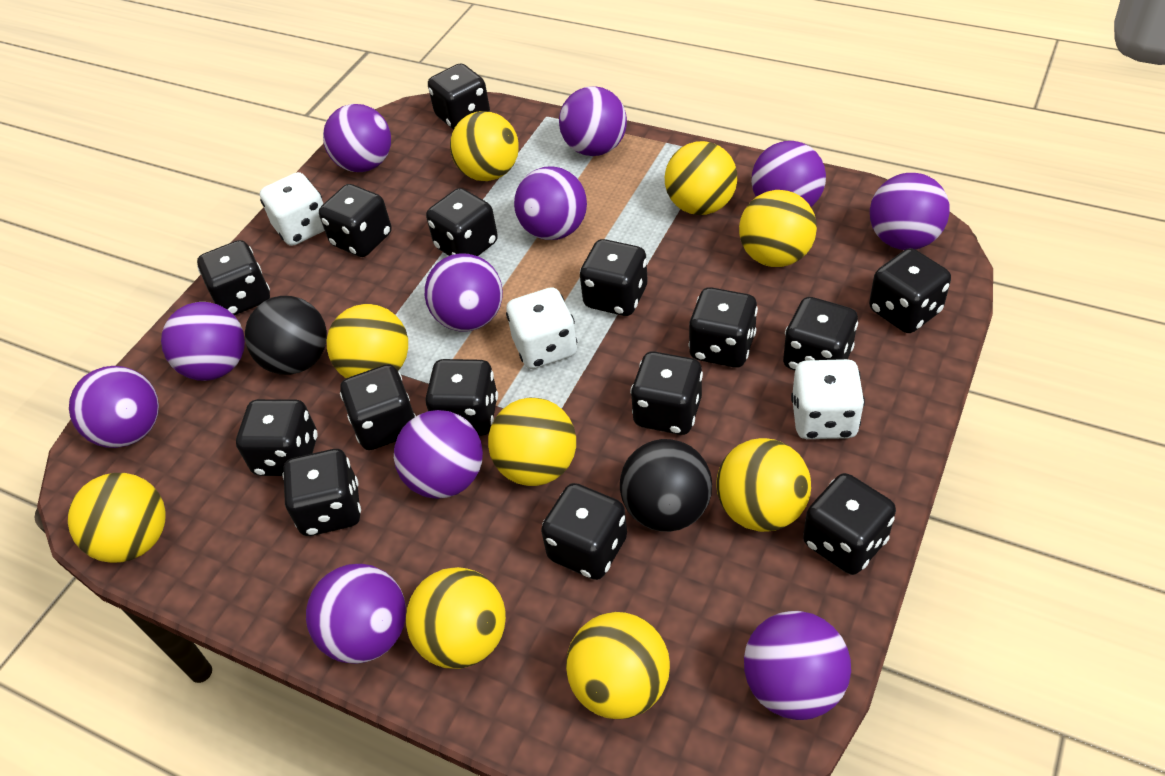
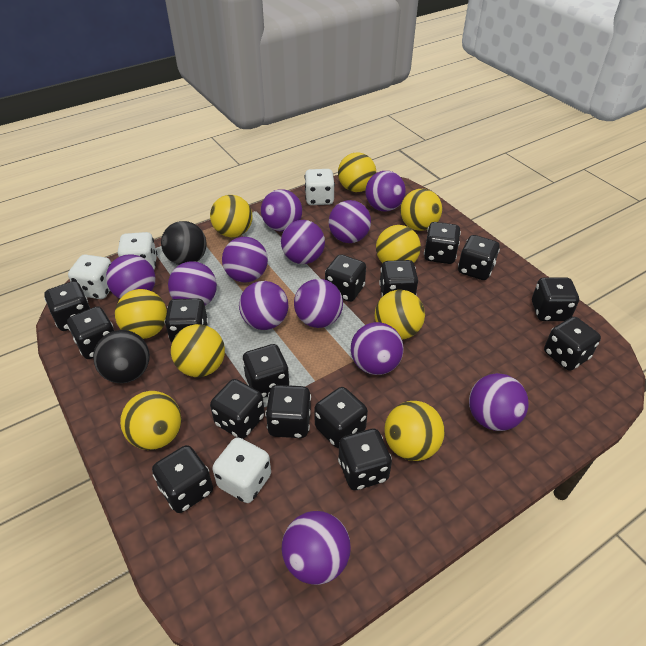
purple ball: [69,366,159,448] [161,302,245,381] [306,564,406,664] [323,104,391,172] [394,410,483,499] [425,253,503,331] [514,166,587,240] [559,86,627,156] [744,611,851,720] [751,141,826,207] [870,173,950,250] = 11 -> [106,254,155,299] [168,261,217,305] [222,237,268,282] [239,281,288,330] [261,189,302,232] [281,220,325,264] [282,511,351,585] [294,279,343,328] [329,200,371,243] [351,322,404,375] [365,171,406,212] [469,373,529,431] = 12
white dice: [260,172,325,246] [506,287,577,369] [791,359,865,439] = 3 -> [68,254,111,299] [118,232,157,270] [212,437,271,503] [304,169,335,205] = 4

